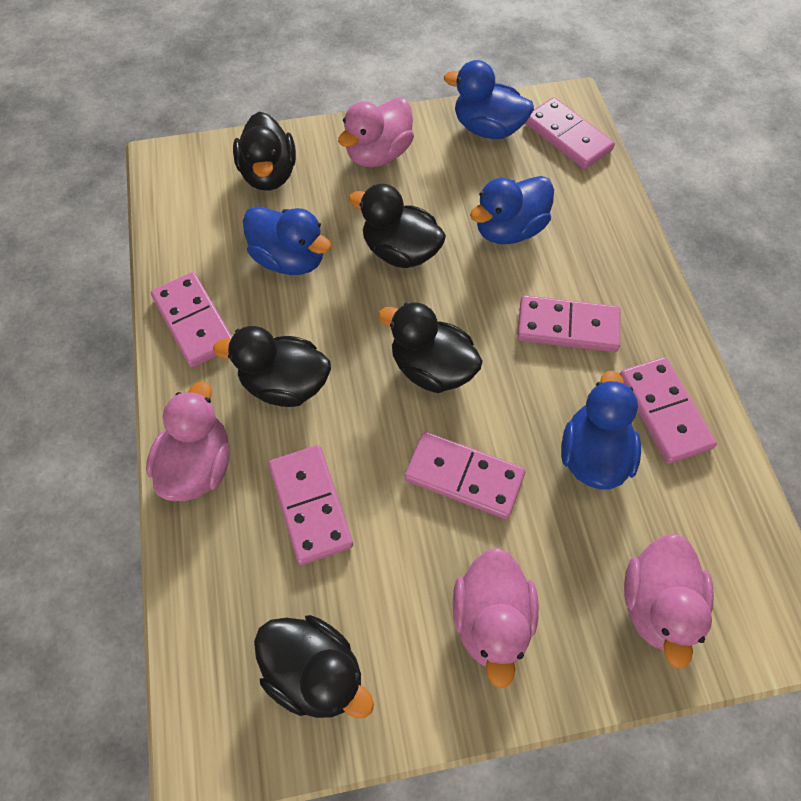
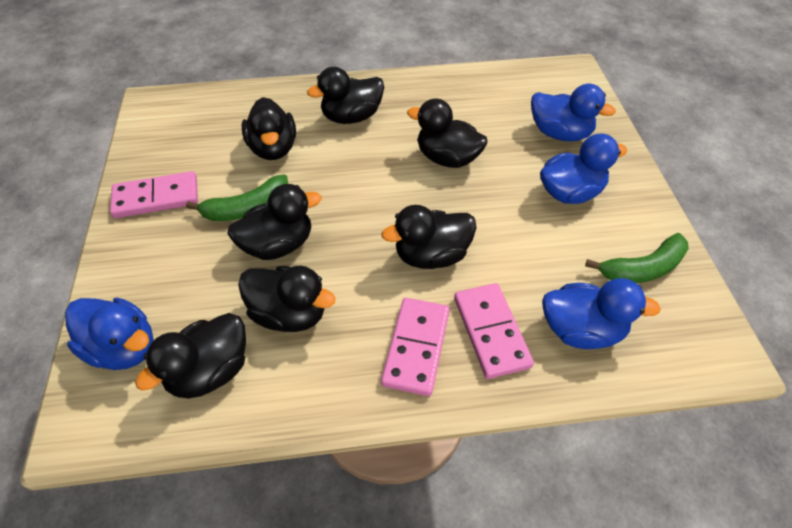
black duck: [213,326,331,407] [233,112,296,191] [254,615,374,718] [349,184,446,268] [378,302,483,393] = 5 -> [135,313,246,399] [227,184,322,260] [238,266,336,332] [242,97,296,160] [307,67,384,124] [382,205,477,269] [407,98,488,168] = 7
green banana: none = 0 -> [186,175,288,221] [585,233,689,283] = 2
pink domino: [151,272,232,368] [268,445,353,565] [404,431,526,519] [517,295,620,352] [525,97,615,169] [620,357,717,464] = 6 -> [110,171,198,218] [381,298,450,396] [454,283,534,379] = 3
pink duck: [146,381,230,501] [338,98,414,167] [453,548,539,688] [624,534,714,668] = 4 -> none = 0

